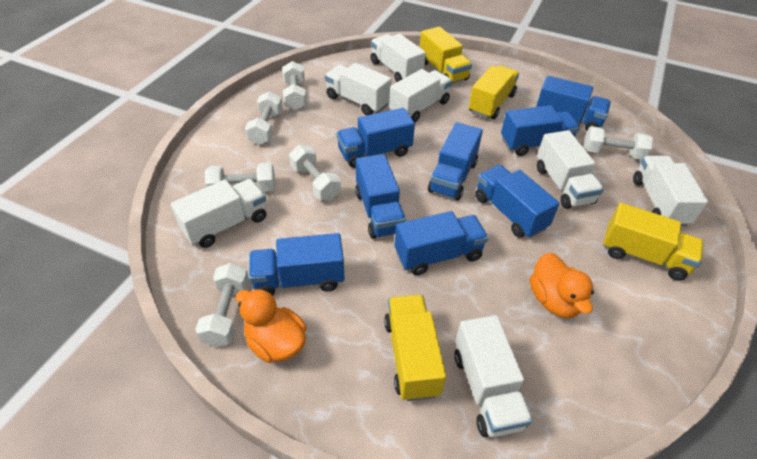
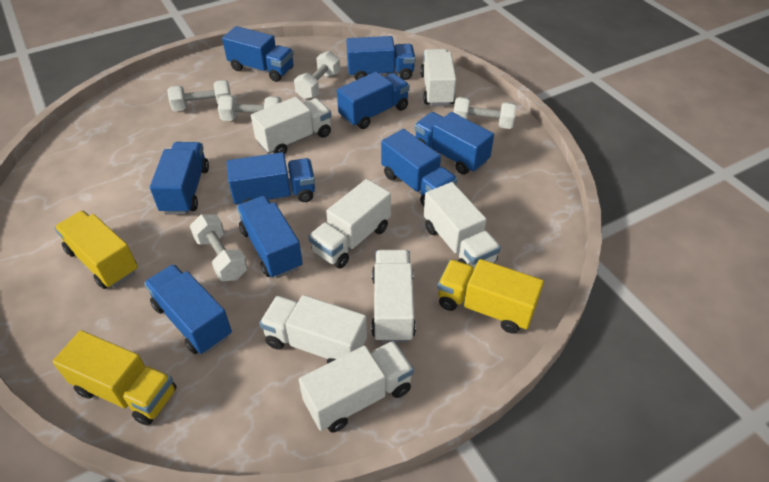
blue truck: [249,233,345,296] [336,108,415,168] [355,154,406,239] [395,211,488,275] [428,122,483,201] [475,165,559,238] [501,105,580,156] [536,76,611,131] = 8 -> [144,264,232,354] [150,142,209,215] [222,26,294,82] [227,152,315,205] [237,196,303,278] [337,72,410,129] [346,36,415,80] [381,129,458,207] [414,112,494,175] = 9
orange duck: [236,288,307,363] [530,253,594,318] = 2 -> none = 0
white dumbbell: [195,263,250,347] [205,162,275,192] [245,91,283,145] [282,61,307,110] [289,145,341,200] [584,126,653,160] = 6 -> [167,80,231,111] [190,214,248,281] [218,95,282,121] [294,51,340,99] [453,97,516,129] = 5
yellow truck: [384,295,446,401] [420,27,472,83] [469,65,519,119] [603,203,704,280] = 4 -> [52,330,176,426] [54,211,138,289] [437,259,544,333] = 3

